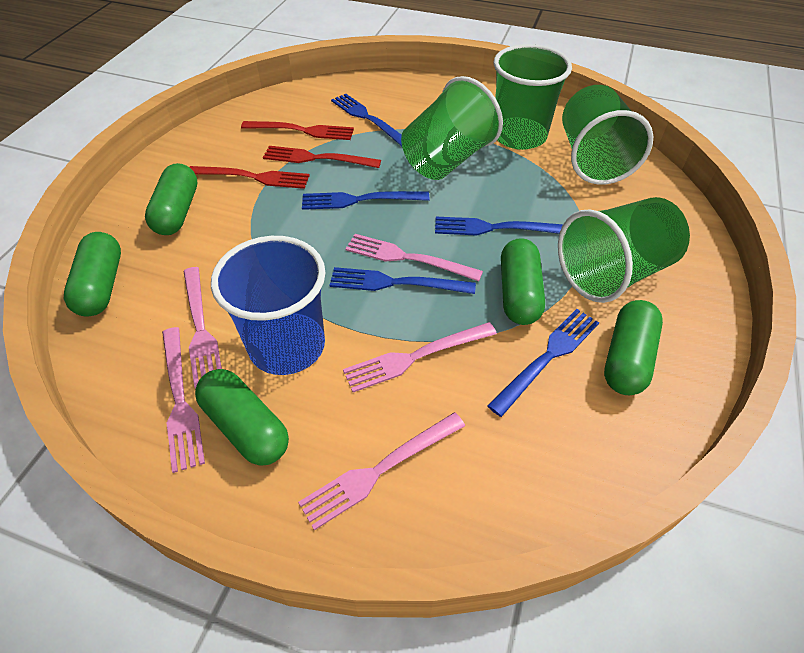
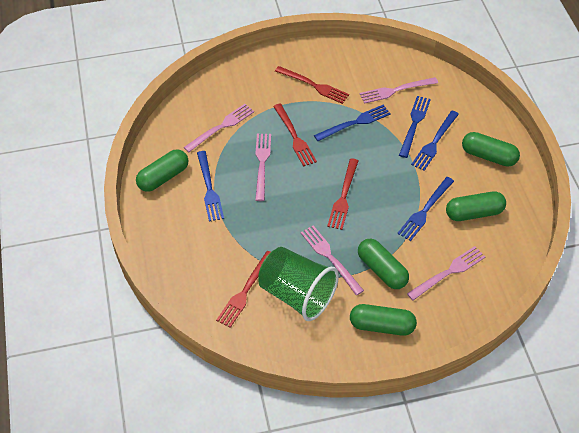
blue cup: [211,236,326,375] = 1 -> none = 0
green cup: [401,76,503,180] [494,44,572,150] [558,197,690,303] [562,85,653,185] = 4 -> [258,247,339,321] = 1
red fork: [190,166,310,189] [241,121,354,140] [263,146,381,168] = 3 -> [216,251,270,328] [273,103,317,167] [275,66,349,104] [327,158,358,230] = 4

